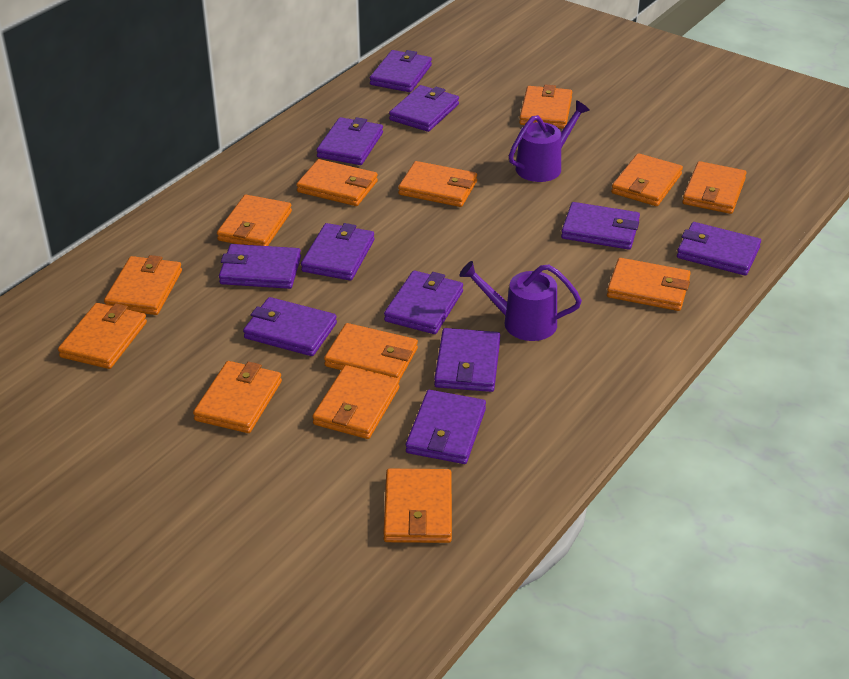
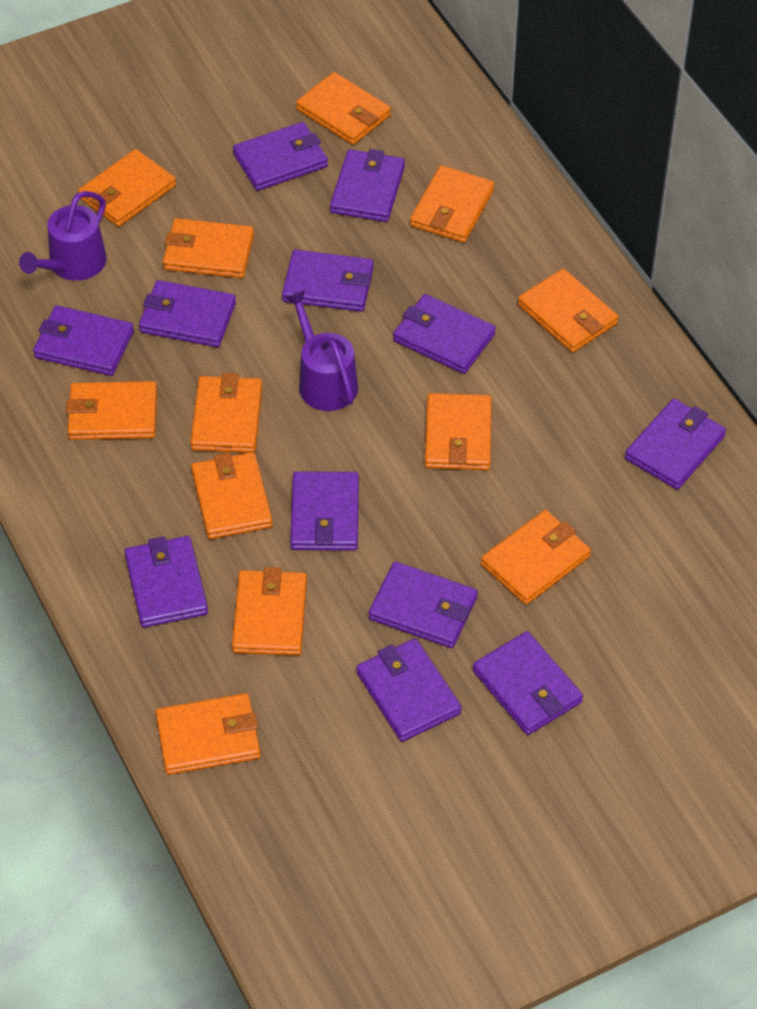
orange wallet: [58,303,147,369] [104,255,182,315] [193,361,282,433] [217,195,292,246] [296,159,378,206] [312,365,400,439] [324,323,418,381] [383,469,452,543] [398,161,477,207] [519,84,572,129] [607,258,691,311] [611,153,683,206] [682,161,746,214] = 13 -> [66,381,157,440] [78,149,176,227] [155,693,261,775] [163,218,254,278] [190,373,263,453] [191,452,273,539] [232,567,307,656] [296,72,391,145] [410,165,494,243] [425,393,492,470] [481,510,591,605] [518,268,618,353] = 12
purple wallet: [219,244,301,289] [243,297,337,356] [301,223,374,281] [316,117,383,165] [370,50,432,92] [384,271,463,334] [389,85,459,132] [406,390,486,464] [434,328,500,392] [561,202,640,250] [677,222,761,276] = 11 -> [33,305,134,376] [125,536,208,628] [139,280,236,347] [233,122,328,191] [282,250,374,312] [290,471,359,551] [330,149,405,222] [356,638,462,742] [369,562,478,648] [393,294,496,374] [473,631,583,735] [625,399,726,489] = 12

